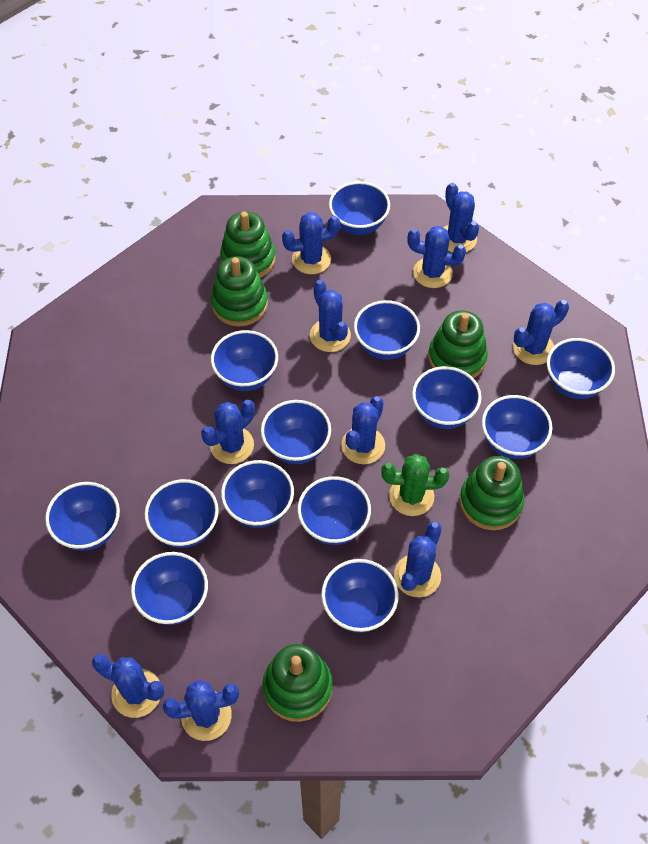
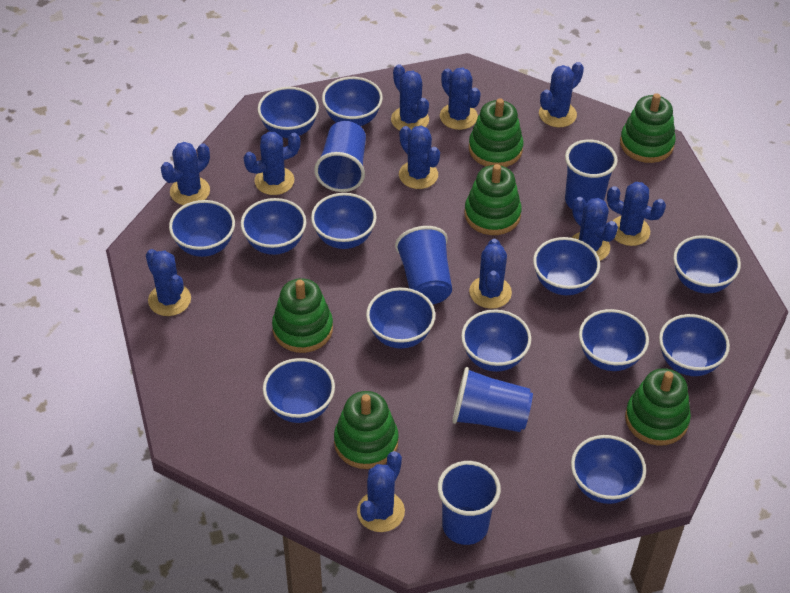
blue cactus: [92,654,165,718] [163,680,239,741] [201,400,255,464] [282,212,340,274] [310,280,351,352] [341,396,385,464] [394,521,442,598] [407,226,466,288] [443,183,479,253] [513,300,569,365] = 10 -> [146,249,191,316] [161,142,210,205] [244,132,301,195] [357,451,405,532] [391,64,429,130] [399,126,440,189] [440,67,481,130] [469,239,512,309] [539,62,584,127] [572,197,618,261] [607,182,666,246] = 11
blue cup: none = 0 -> [314,121,366,192] [395,226,452,304] [438,461,501,545] [453,367,533,432] [565,139,618,209] = 5
green cactus: [381,454,449,516] = 1 -> none = 0
green stacking toy: [211,256,268,327] [220,211,276,278] [262,644,333,722] [428,310,488,378] [459,456,525,530] = 5 -> [272,278,333,353] [334,391,399,469] [464,164,522,235] [469,98,523,167] [620,93,676,163] [625,368,691,446] = 6

